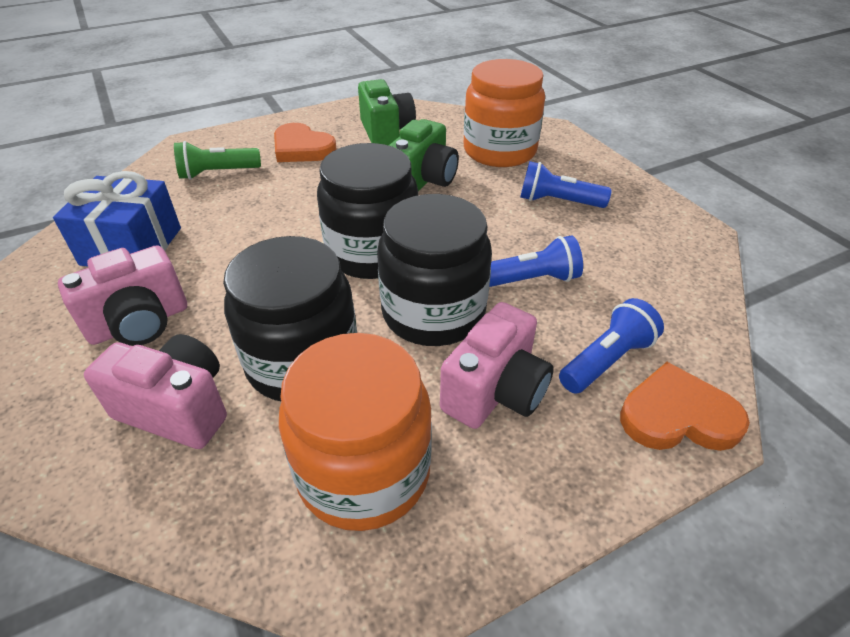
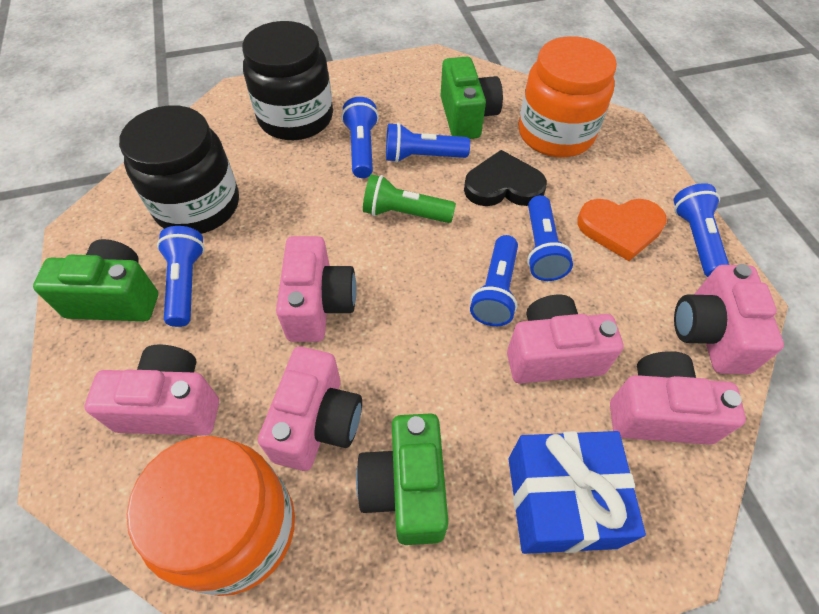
black heart: none = 0 -> [464,150,547,206] = 1
black jar: [223,236,357,401] [317,143,418,279] [377,194,492,346] = 3 -> [119,105,239,234] [242,21,333,140] = 2
blue flashlight: [489,235,583,287] [520,161,612,208] [559,298,664,394] = 3 -> [157,226,205,327] [341,97,379,178] [386,123,470,163] [470,235,518,326] [527,195,573,281] [674,183,729,277] = 6
green camera: [358,79,416,145] [388,119,459,191] = 2 -> [33,239,158,321] [356,413,449,545] [440,57,503,139] = 3
orange heart: [274,123,337,162] [620,362,750,451] = 2 -> [577,199,667,261] = 1
pink camera: [58,246,187,346] [84,334,227,449] [440,302,554,429] = 3 -> [84,344,219,436] [258,347,362,471] [276,236,357,342] [507,295,624,384] [610,351,746,445] [674,264,784,374] = 6

